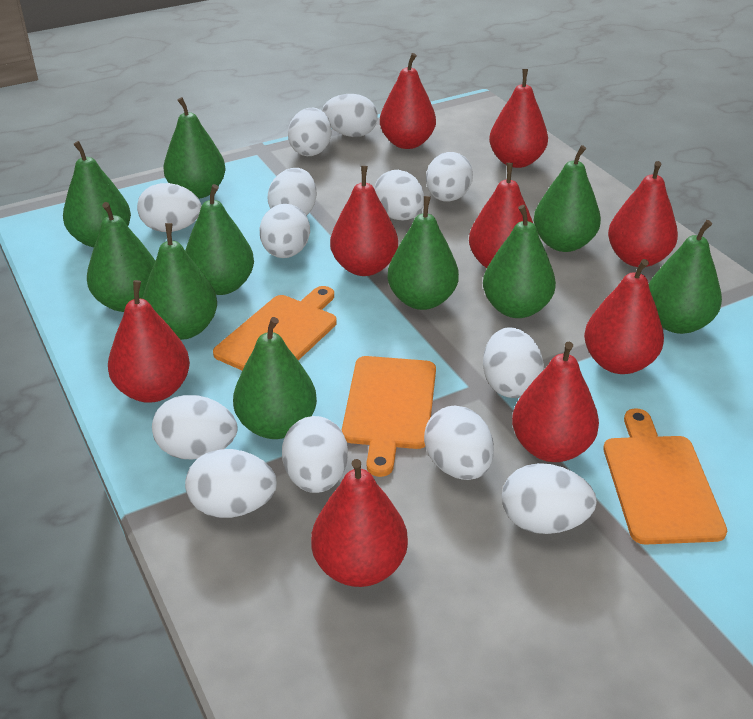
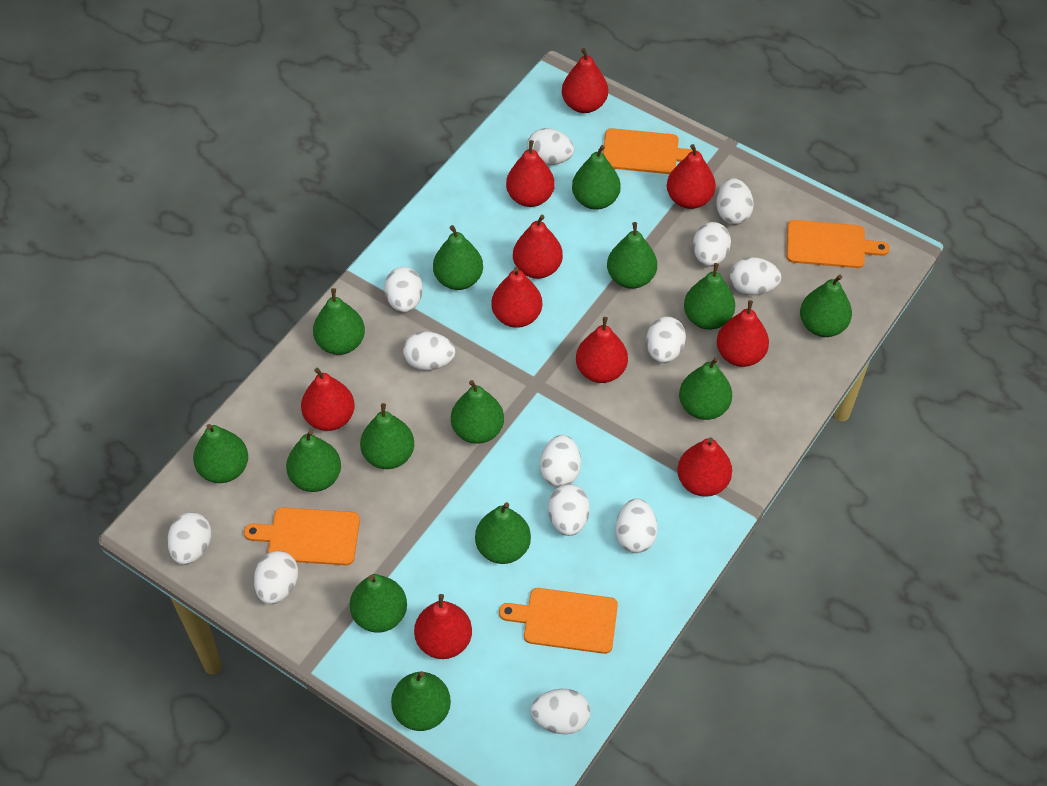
green pear: [63,141,131,248] [87,202,155,312] [143,223,217,340] [163,97,226,199] [185,184,254,295] [233,317,317,439] [387,196,459,310] [483,205,556,318] [534,145,601,252] [649,220,722,334] = 10 -> [193,424,248,483] [286,430,341,492] [313,288,365,355] [350,574,407,633] [360,403,414,469] [391,671,451,731] [433,225,483,290] [451,380,504,444] [475,502,531,564] [572,145,621,210] [607,222,657,289] [679,357,732,420] [684,263,735,330] [800,275,852,337] = 14
orange cutting board: [213,286,337,371] [342,356,436,477] [603,408,727,545] = 3 -> [244,507,360,565] [499,588,618,654] [603,128,699,174] [787,220,890,268] = 4
red pear: [108,280,190,403] [311,459,408,587] [330,166,398,276] [380,53,436,149] [469,163,533,268] [489,69,548,168] [512,342,599,462] [584,259,664,374] [608,161,678,267] = 9 -> [301,368,355,431] [414,594,472,659] [491,267,542,328] [506,140,555,207] [513,215,563,279] [562,48,608,113] [576,317,628,383] [667,144,716,209] [677,437,732,497] [717,300,769,367] = 10

